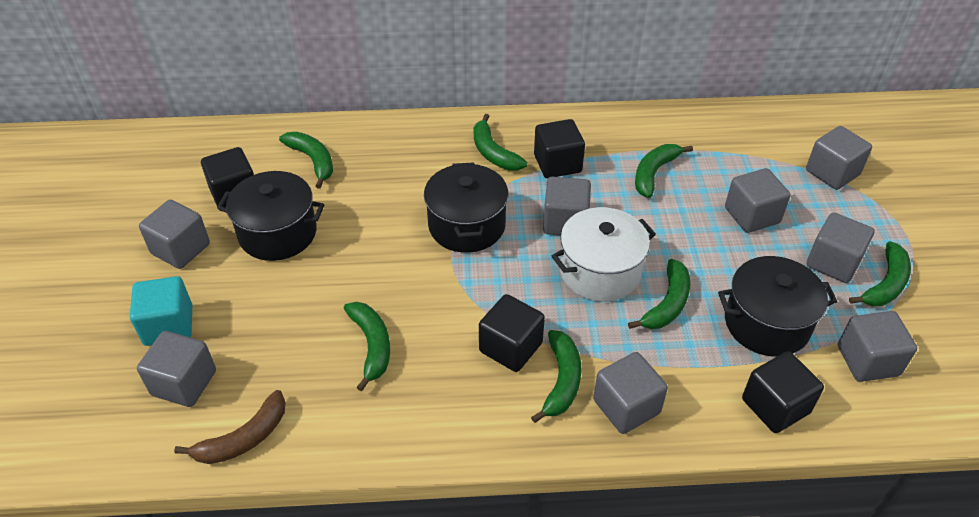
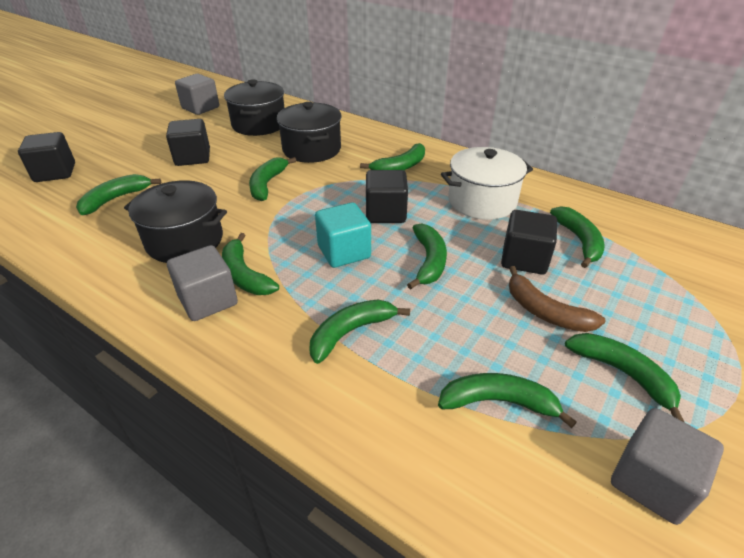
green banana: [279,132,333,189] [344,302,390,391] [474,114,527,171] [531,330,582,423] [628,259,690,329] [635,144,693,198] [849,241,911,306] = 7 -> [76,174,161,215] [222,233,279,295] [249,157,296,201] [309,299,410,364] [360,143,425,170] [407,223,447,290] [438,373,577,428] [550,206,605,268] [565,333,684,422] = 9
grey cube: [137,331,216,407] [139,200,210,269] [543,177,591,236] [593,352,668,434] [725,168,790,233] [806,126,872,190] [807,212,874,283] [838,311,917,382] = 8 -> [167,245,238,321] [175,74,219,115] [611,408,724,525] = 3

